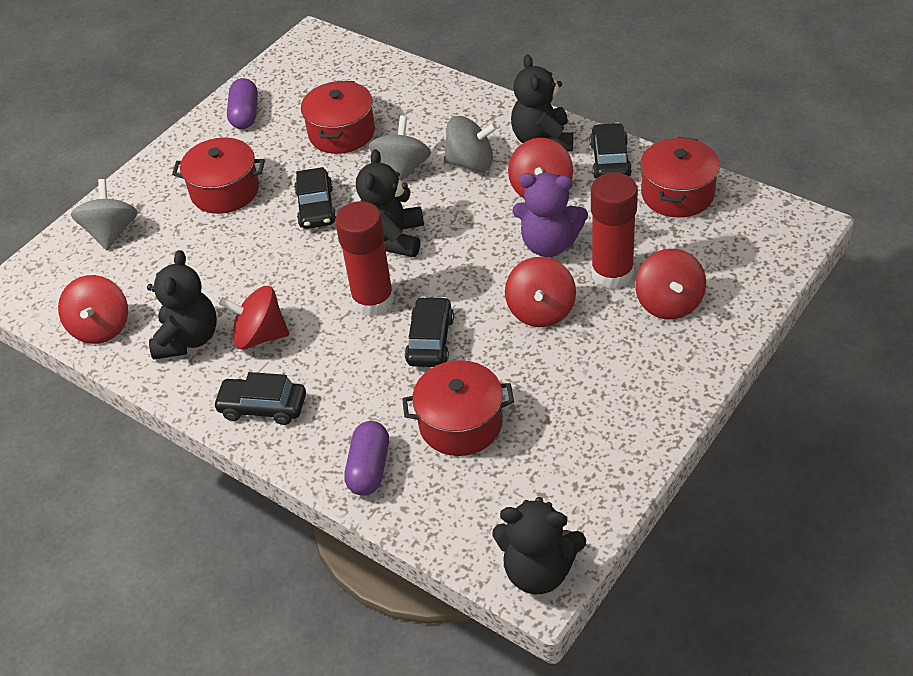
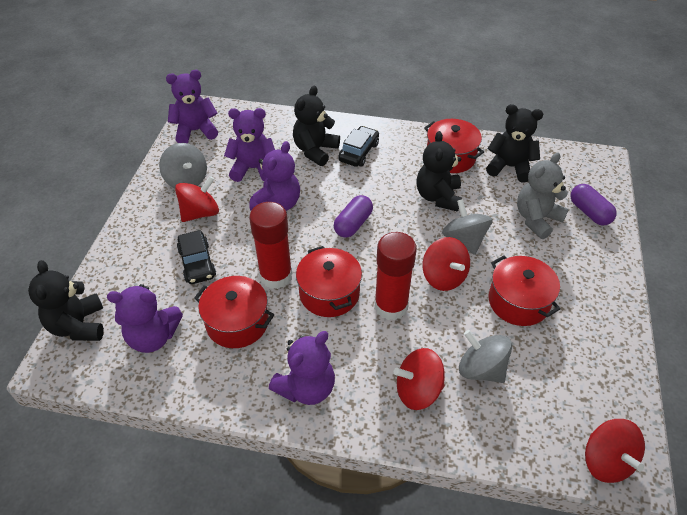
black car: [213,372,306,425] [294,167,337,229] [405,297,454,367] [590,123,632,178] = 4 -> [177,230,216,284] [338,126,379,167] = 2
grey teddy bear: none = 0 -> [517,153,569,239] = 1
purple teddy bear: [512,172,588,257] = 1 -> [107,284,183,353] [166,70,218,143] [224,108,275,182] [249,141,300,211] [269,331,335,405] = 5
red spinning top: [58,275,128,344] [219,286,289,350] [505,257,576,327] [508,138,573,198] [635,249,706,320] = 5 -> [175,176,219,222] [394,348,445,410] [422,237,470,291] [585,419,645,483] = 4

